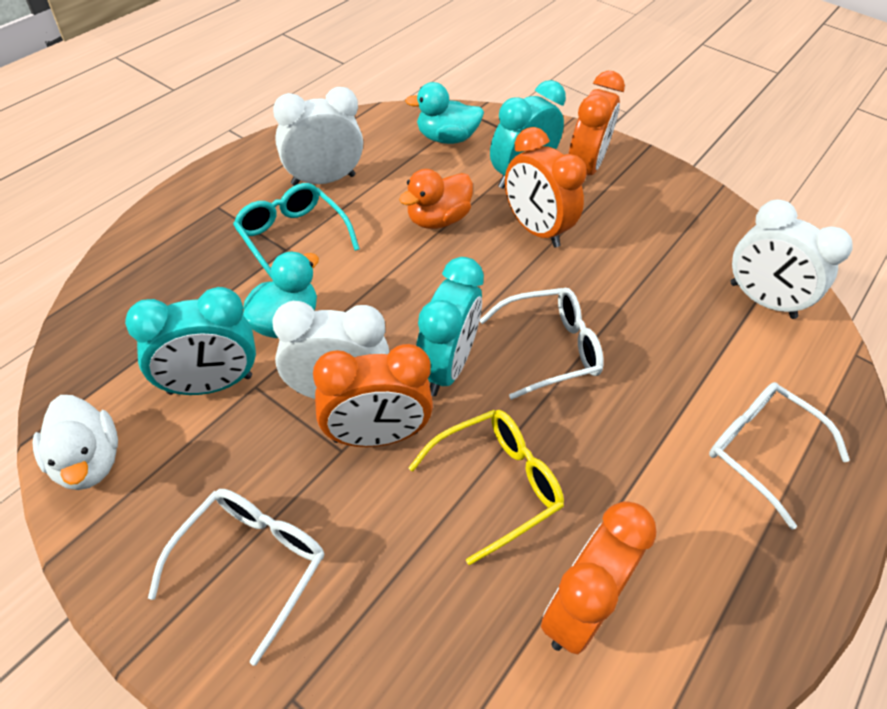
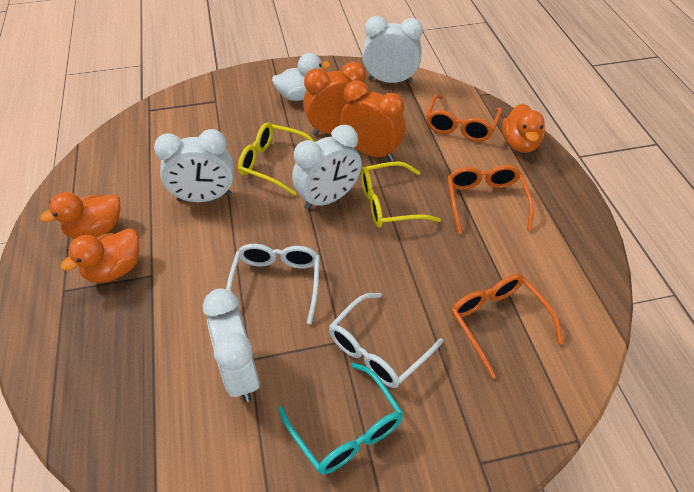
orange clock: [313,344,433,447] [505,127,586,248] [541,501,656,655] [568,71,625,176] = 4 -> [303,62,366,136] [340,80,406,161] = 2
orange duck: [399,169,473,229] = 1 -> [40,192,121,239] [61,228,139,283] [502,103,545,153] = 3
orange glasses: none = 0 -> [426,94,502,142] [447,165,534,234] [451,274,563,379] = 3
turquoise clock: [125,287,256,395] [416,257,484,396] [490,80,566,189] = 3 -> none = 0
turquoise duck: [243,251,319,338] [405,82,484,144] = 2 -> none = 0
white clock: [272,301,389,399] [273,87,363,186] [730,200,853,319] = 3 -> [154,129,234,202] [203,288,260,402] [292,125,362,210] [362,16,423,83] = 4
white glasses: [148,489,325,666] [479,287,604,400] [709,382,850,530] = 3 -> [226,244,320,324] [329,293,443,388] = 2
yellow glasses: [408,410,564,565] = 1 -> [238,122,315,196] [361,162,441,228] = 2

